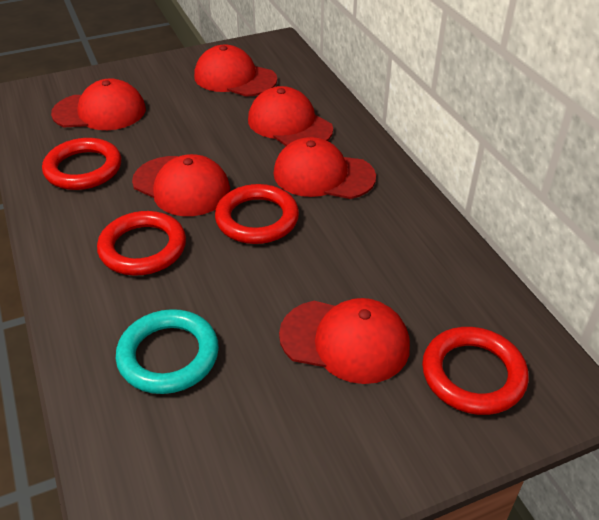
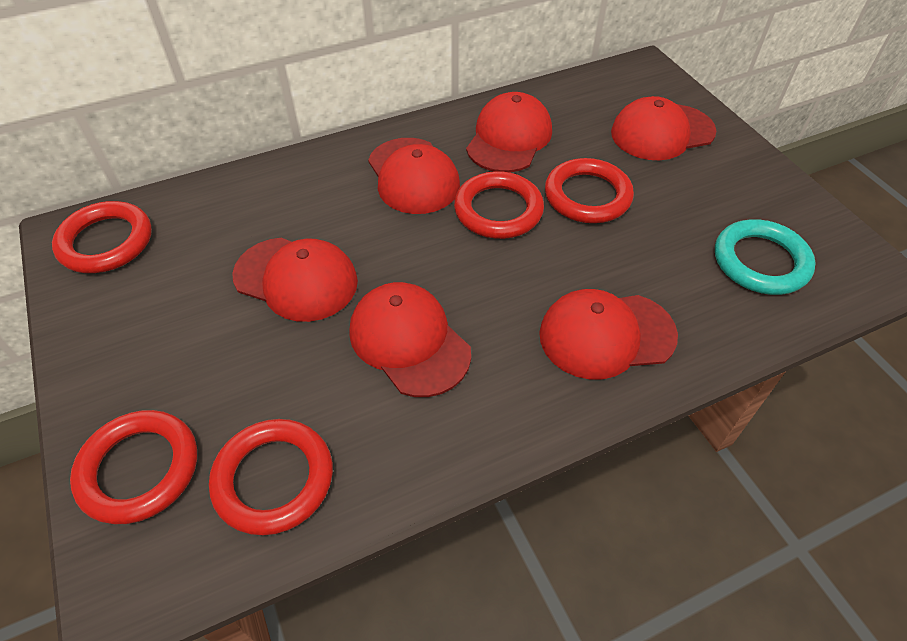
red ring: [42,138,121,190] [97,211,186,276] [215,184,299,244] [422,327,529,415] = 4 -> [52,201,152,273] [70,410,197,524] [209,419,333,535] [454,171,544,239] [545,158,634,223] = 5

